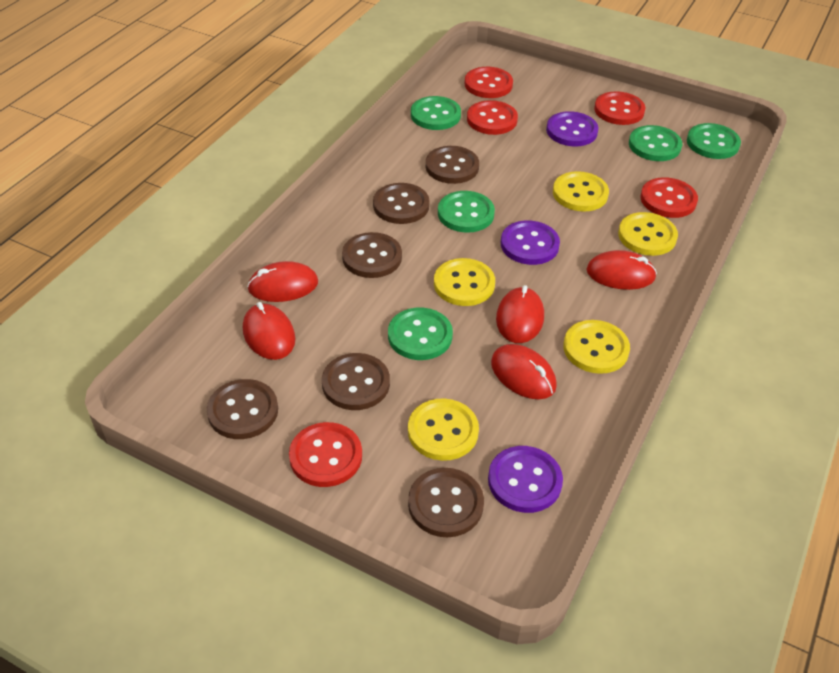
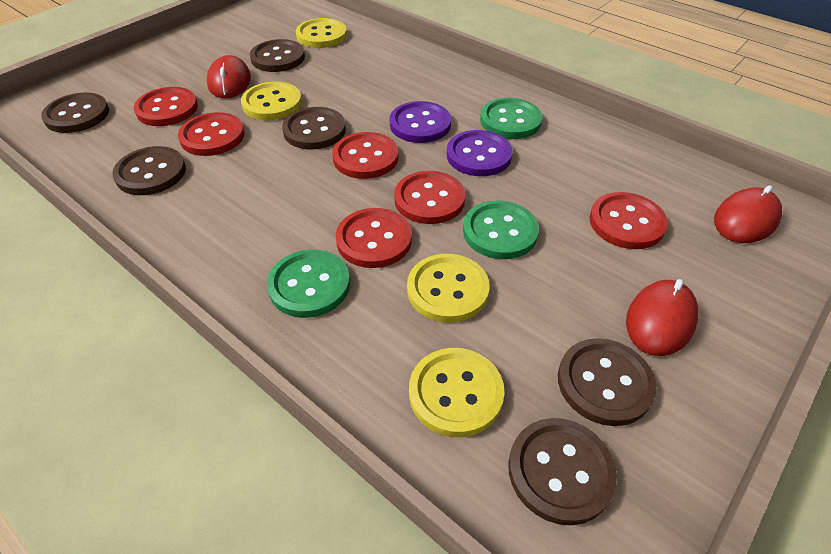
green button: [388,308,453,360] [411,96,461,130] [438,191,495,233] [629,125,682,161] [687,123,741,159] = 5 -> [267,249,350,318] [463,200,539,259] [480,98,542,139] = 3
purple button: [488,446,563,513] [501,220,560,265] [546,111,599,146] = 3 -> [390,101,451,143] [447,130,513,176] = 2
red button: [289,422,362,487] [464,67,513,98] [467,100,518,135] [594,91,645,125] [641,177,698,218] = 5 -> [134,87,198,126] [178,112,245,156] [332,132,398,179] [336,208,412,268] [394,171,466,224] [590,192,668,249] = 6
red mouse: [243,302,295,360] [247,261,318,302] [491,344,557,399] [496,285,544,343] [587,250,657,290] = 5 -> [207,55,251,98] [626,279,699,356] [714,185,782,243] = 3
yellow button: [408,398,479,461] [434,258,495,306] [553,171,609,212] [563,320,630,374] [618,212,678,256] = 5 -> [241,82,302,120] [296,18,347,48] [407,254,490,323] [409,348,505,437] = 4

